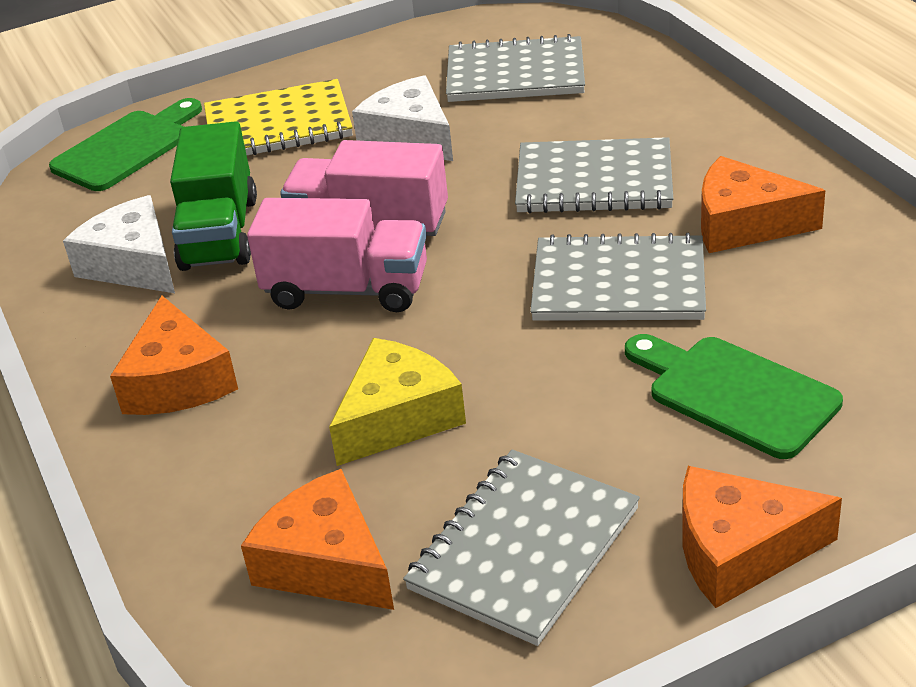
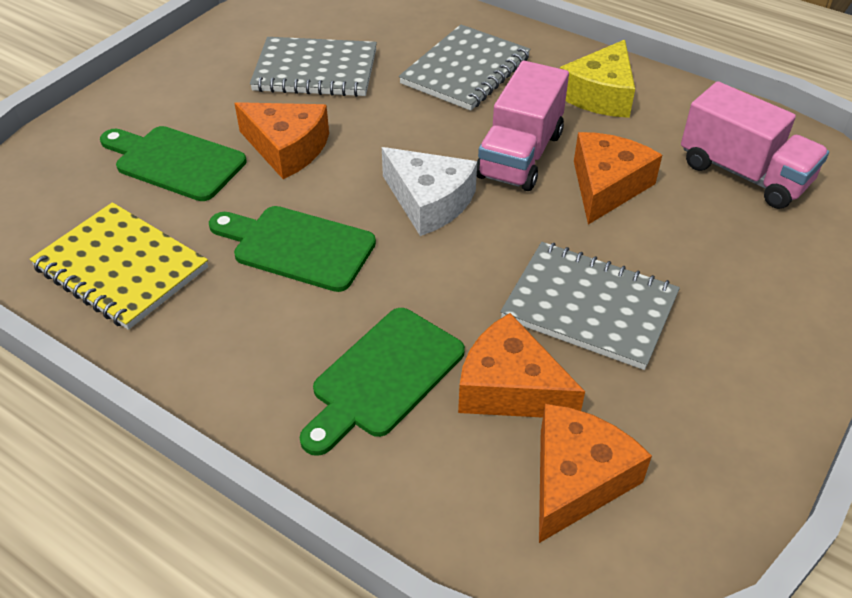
green cutting board: [49,98,202,191] [625,334,843,459] = 2 -> [100,126,246,201] [209,206,376,292] [300,308,465,456] = 3
green truck: [170,121,257,271] = 1 -> none = 0
grey notebook: [403,449,640,646] [446,34,585,102] [515,137,673,213] [530,233,706,321] = 4 -> [250,37,377,97] [399,24,530,111] [500,242,680,370] = 3
white cheese: [63,195,175,293] [352,75,453,161] = 2 -> [382,147,477,236] = 1

